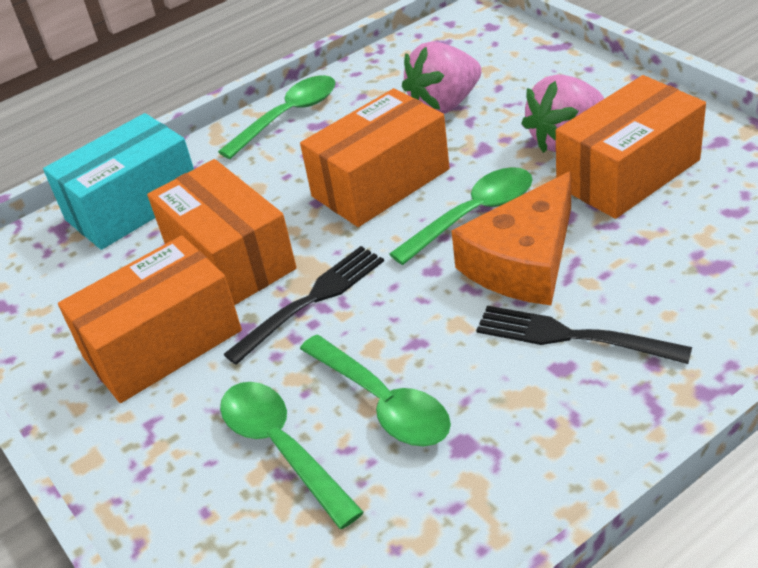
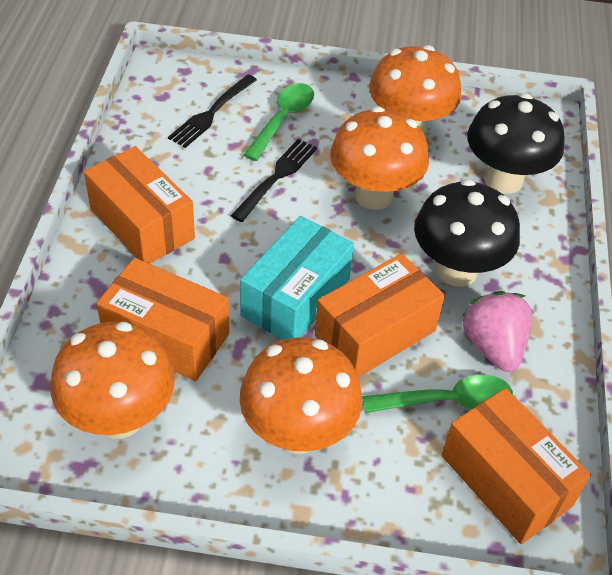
black mushroom: none = 0 -> [414,179,520,287] [467,93,565,194] = 2
green spoon: [218,75,336,159] [220,382,364,529] [300,335,451,446] [389,167,533,265] = 4 -> [244,83,314,161] [362,375,513,413] = 2
orange cheese: [452,171,571,305] = 1 -> none = 0
orange mushroom: none = 0 -> [50,322,175,439] [240,337,362,454] [330,106,429,210] [369,45,461,135] = 4
pink strawberry: [402,41,482,114] [521,74,604,153] = 2 -> [462,291,532,372] = 1

